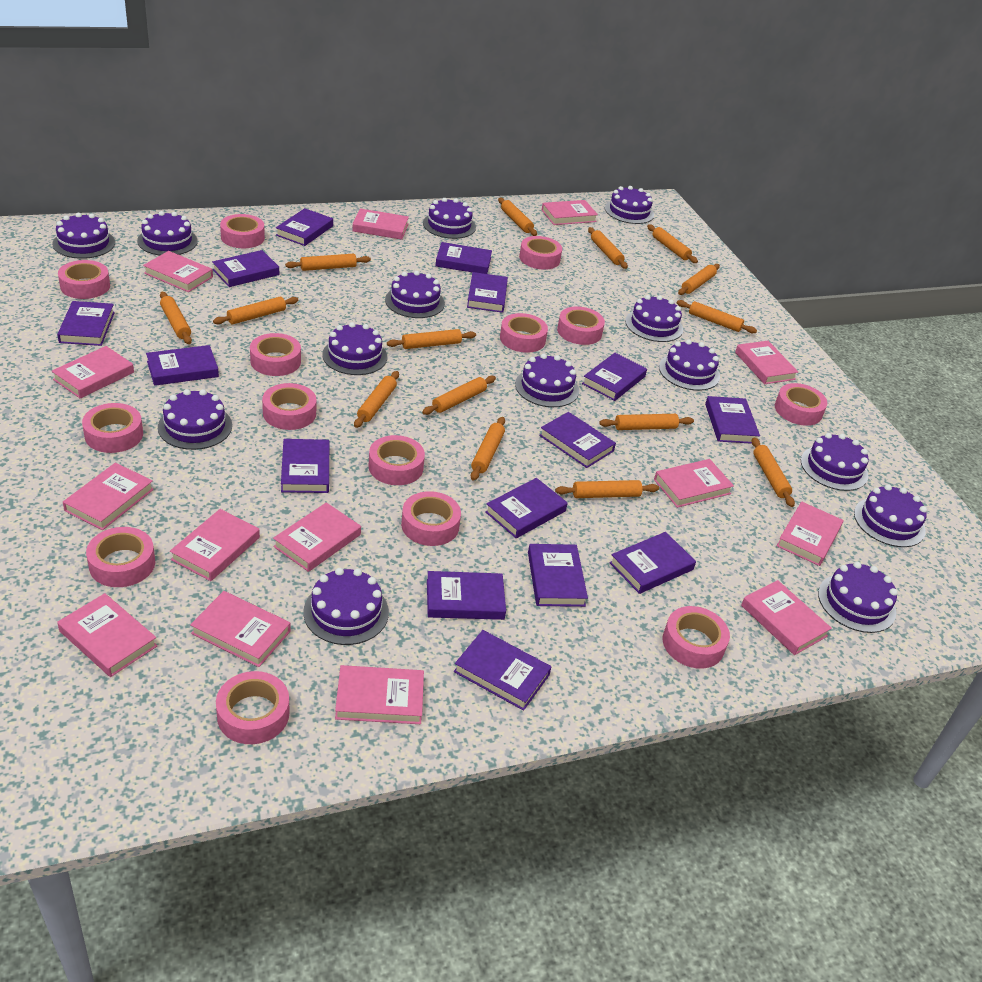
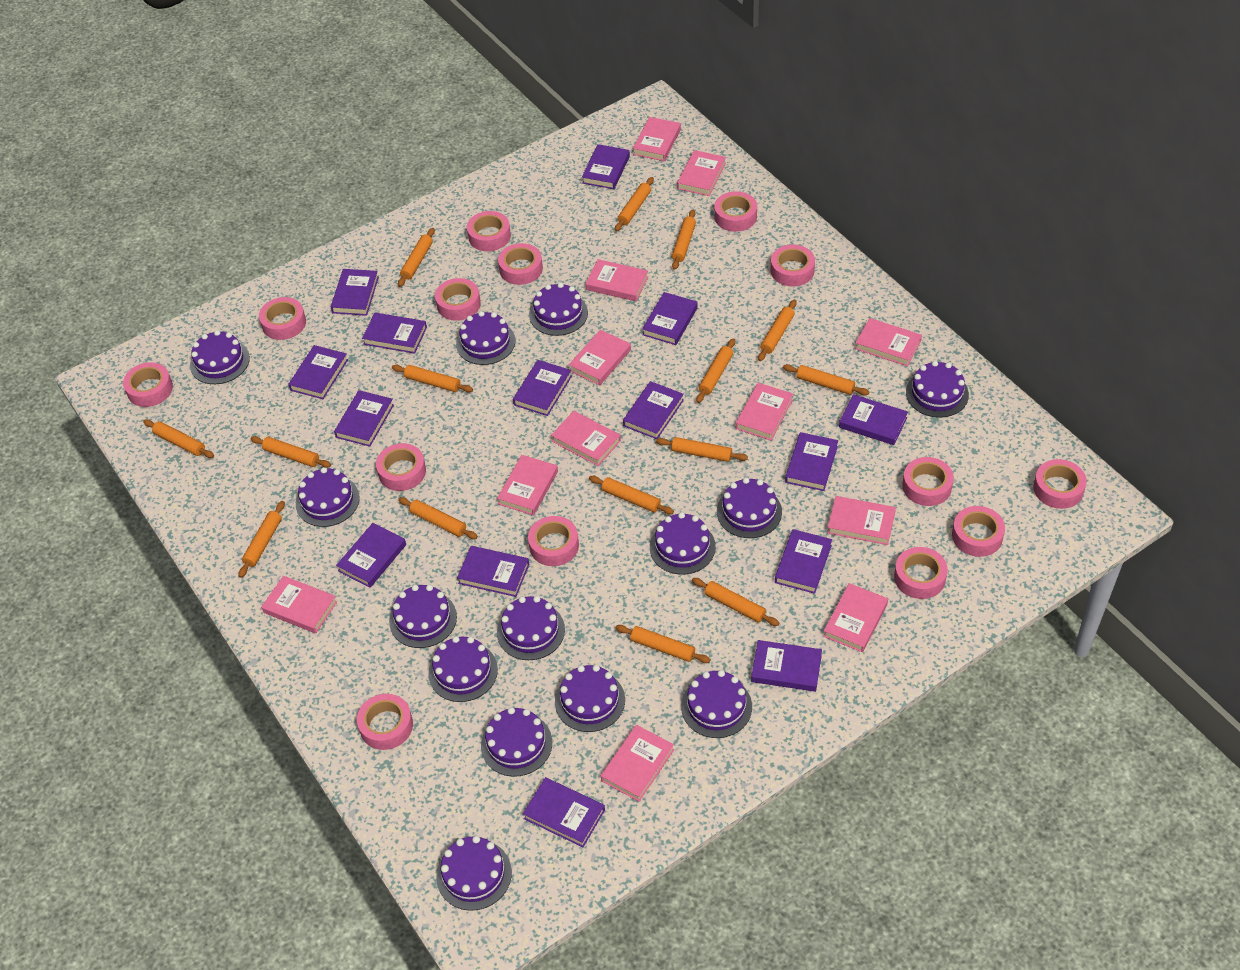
pink book: [52,346,134,399] [57,593,157,677] [63,463,154,530] [143,251,213,292] [170,509,260,581] [190,591,291,667] [273,503,361,572] [335,665,424,724] [352,208,409,240] [542,200,598,225] [654,459,734,508] [735,341,798,384] [741,580,832,655] [777,501,843,566] = 14 -> [261,576,337,633] [497,455,558,515] [551,411,621,466] [569,330,631,385] [585,259,648,301] [601,725,674,802] [633,117,681,161] [677,150,726,196] [736,383,793,441] [823,583,888,652] [827,496,896,545] [855,318,922,366] = 12

